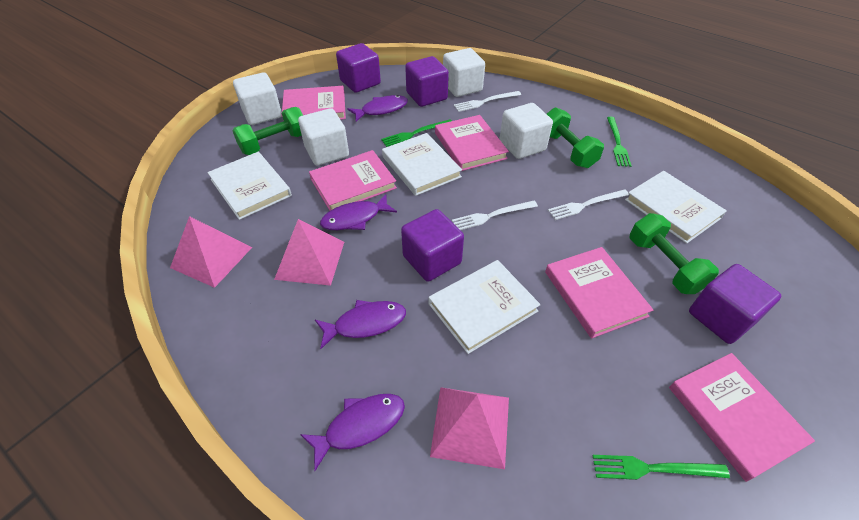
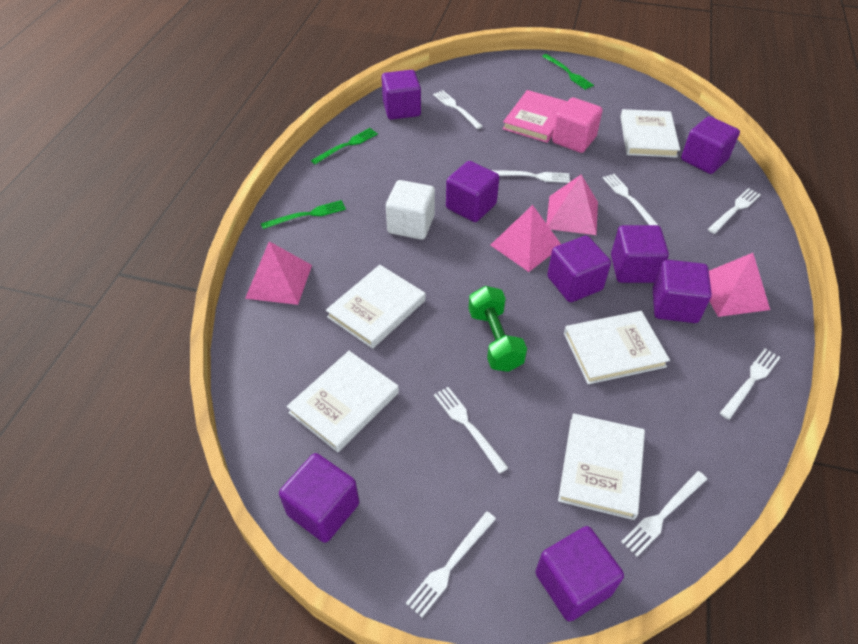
green dumbbell: [232,107,303,155] [547,107,604,168] [630,213,719,294] = 3 -> [468,286,527,372] = 1
pink book: [281,86,346,120] [309,150,397,211] [435,115,509,171] [545,247,653,339] [669,353,815,482] = 5 -> [502,90,567,143] = 1
pink cube: none = 0 -> [552,97,603,153] = 1
pink pyramid: [170,216,252,288] [274,219,344,286] [430,387,509,469] = 3 -> [245,241,312,305] [491,205,561,272] [546,175,598,235] [709,253,770,317] = 4
purple cube: [336,43,381,93] [401,209,464,282] [405,56,449,107] [689,264,781,344] = 4 -> [279,453,359,543] [381,70,421,120] [446,161,499,222] [535,526,624,621] [547,235,611,302] [611,225,669,283] [653,260,712,323] [681,116,740,174] = 8
purple fish: [300,394,405,471] [315,300,406,349] [320,194,397,230] [347,95,408,122] = 4 -> none = 0
white book: [207,152,292,220] [382,133,462,196] [429,260,541,354] [625,171,727,244] = 4 -> [287,351,399,452] [326,265,426,349] [558,413,645,520] [564,311,670,384] [620,109,680,158] = 5
white cube: [233,72,282,125] [298,108,349,166] [443,48,485,97] [500,103,553,159] = 4 -> [386,180,435,240] = 1
white fork: [452,201,538,230] [454,91,521,112] [548,189,629,220] = 3 -> [406,511,496,618] [433,90,483,129] [434,387,508,474] [491,170,570,183] [603,174,658,225] [621,471,707,557] [708,188,761,234] [720,349,781,420] = 8

